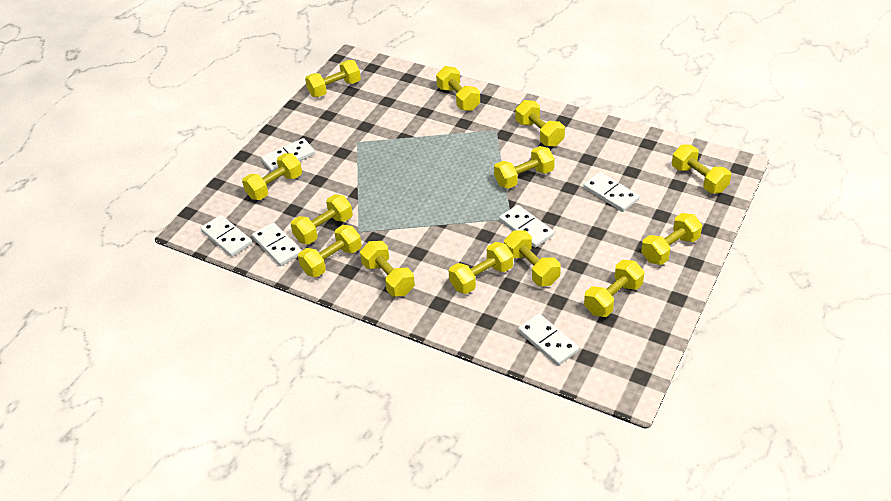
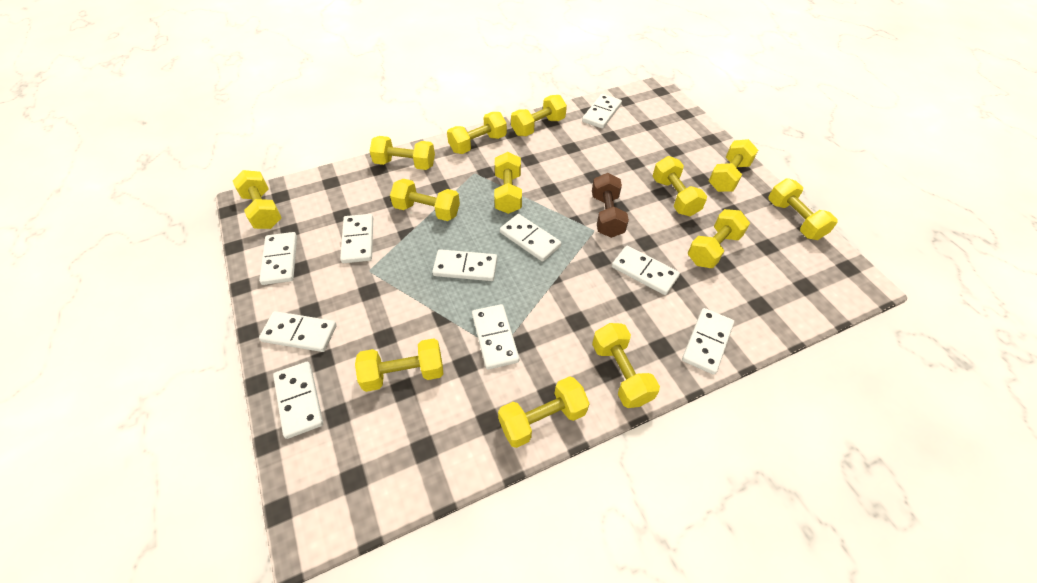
brown dumbbell: none = 0 -> [592,173,629,238] = 1
white domino: [201,215,252,257] [252,222,302,266] [261,138,315,172] [499,205,554,248] [518,313,579,366] [583,172,639,212] = 6 -> [259,232,297,285] [259,311,337,352] [273,362,323,439] [340,214,373,263] [432,249,497,281] [472,304,519,370] [500,214,561,262] [582,94,622,129] [612,246,680,295] [682,308,734,375] = 10

